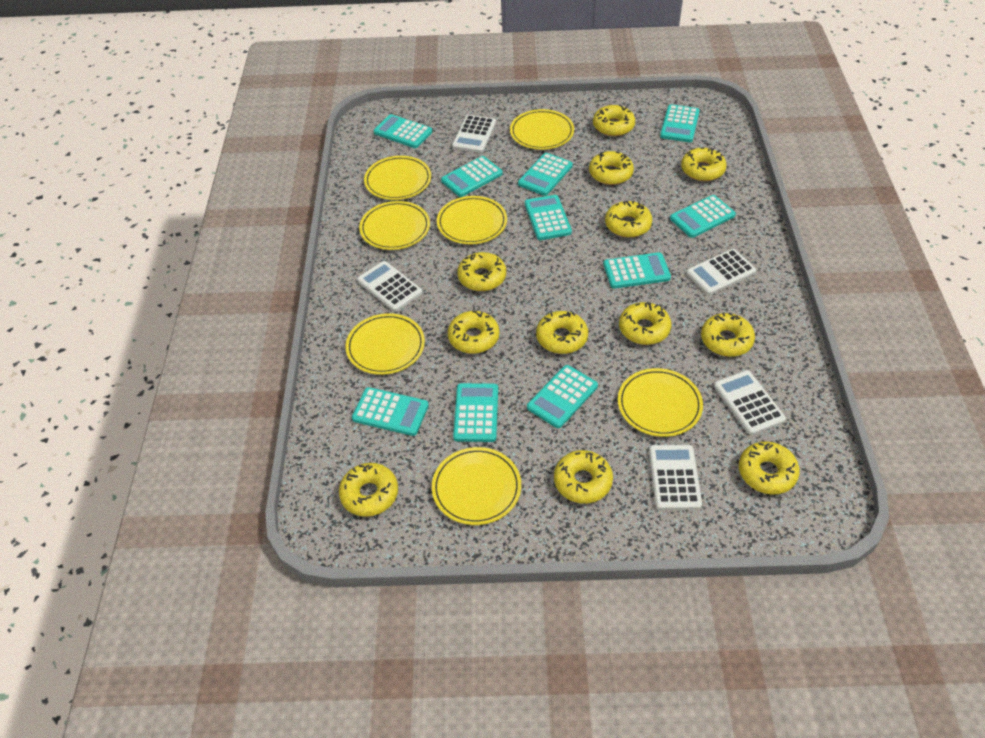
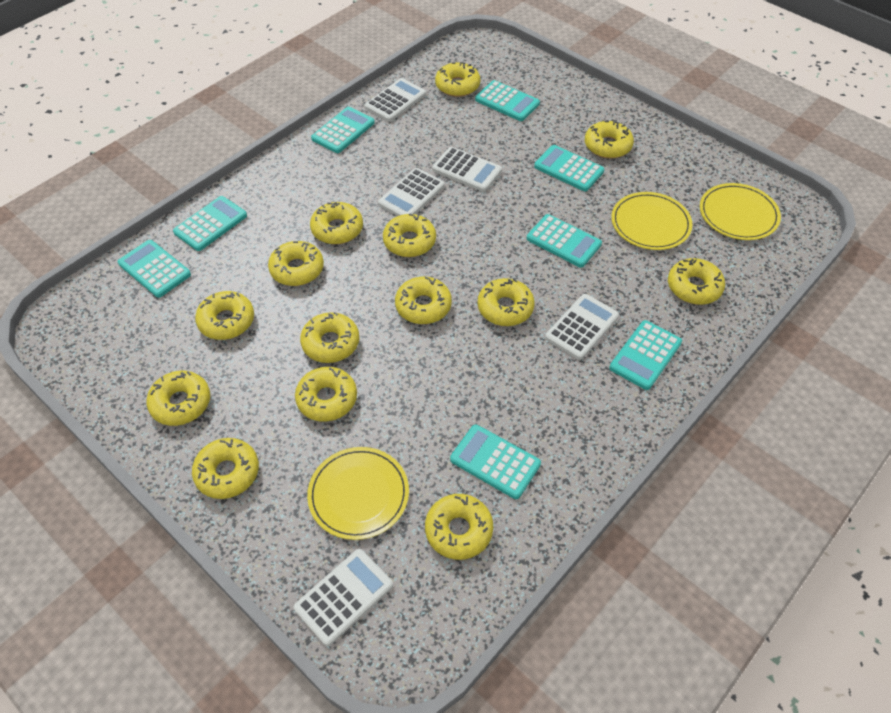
turquoise calculator: [352,387,429,436] [374,114,432,148] [441,156,503,197] [453,383,498,442] [518,153,573,196] [525,195,572,240] [527,365,598,428] [603,252,671,289] [660,104,700,142] [670,195,736,238] = 10 -> [118,240,191,298] [173,196,247,251] [311,107,375,153] [450,425,541,499] [475,80,540,121] [527,214,602,268] [534,145,604,191] [609,320,682,390] = 8
yellow donut: [339,463,398,517] [448,311,499,354] [457,252,506,291] [536,311,588,354] [554,450,613,503] [589,151,634,185] [593,105,635,136] [605,200,652,238] [619,302,671,345] [681,147,727,181] [701,313,755,357] [739,441,800,494] = 12 -> [147,371,210,426] [192,438,259,499] [195,291,254,340] [268,241,324,286] [295,367,357,422] [300,312,359,363] [310,202,363,244] [383,213,436,257] [395,277,452,324] [425,494,493,560] [435,62,480,97] [478,278,535,326] [585,121,634,159] [668,258,725,305] = 14
yellow plate: [346,313,425,375] [359,201,430,250] [364,156,431,200] [432,447,521,525] [437,196,507,244] [510,109,574,150] [618,368,703,437] = 7 -> [307,447,409,540] [611,192,692,250] [700,183,781,240] = 3

